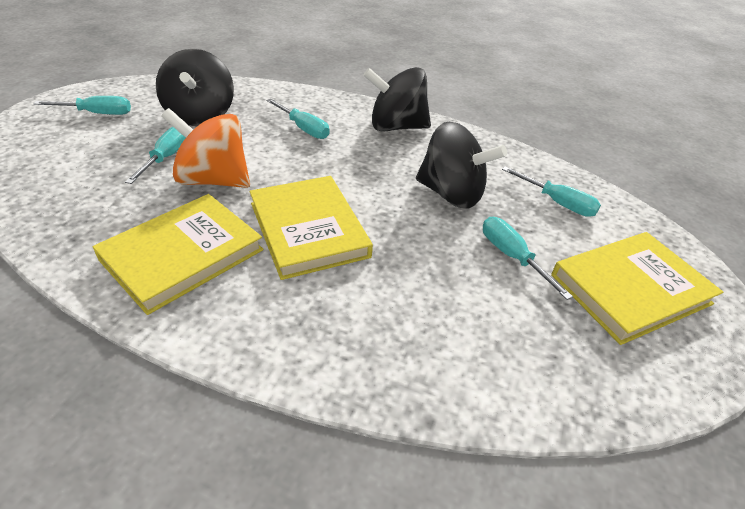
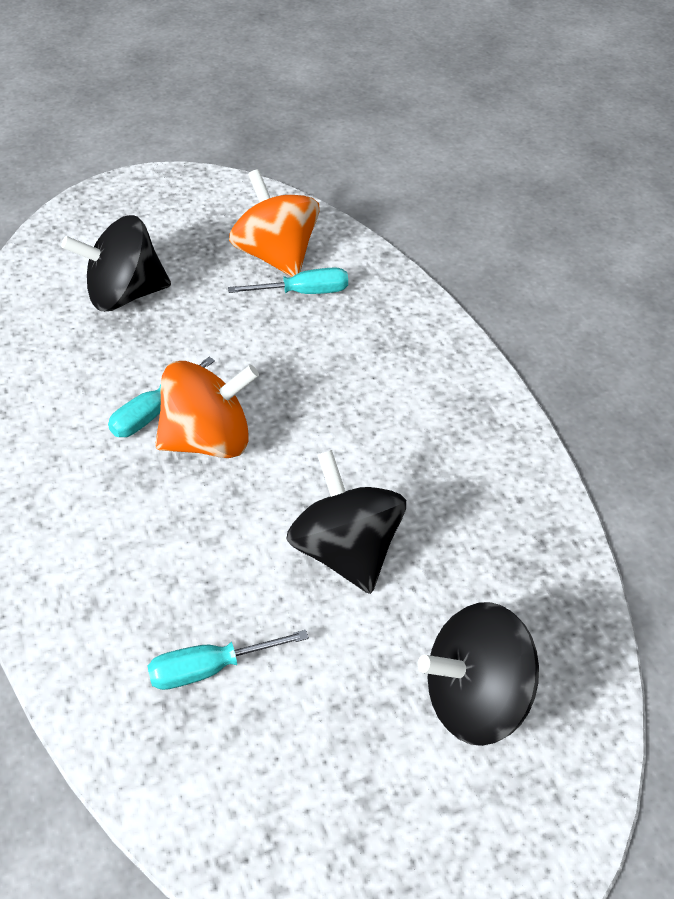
orange spinning top: [161,108,250,188] = 1 -> [155,361,259,458] [229,169,320,277] = 2
turquoise screwdriver: [33,96,131,115] [125,127,185,184] [266,99,330,139] [483,217,573,300] [502,166,601,217] = 5 -> [108,357,215,437] [148,630,309,690] [228,267,348,294] = 3
yellow book: [93,194,263,315] [250,176,373,280] [551,232,723,345] = 3 -> none = 0

